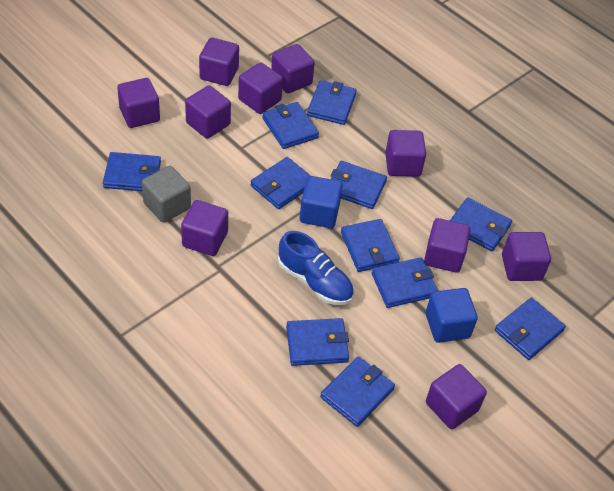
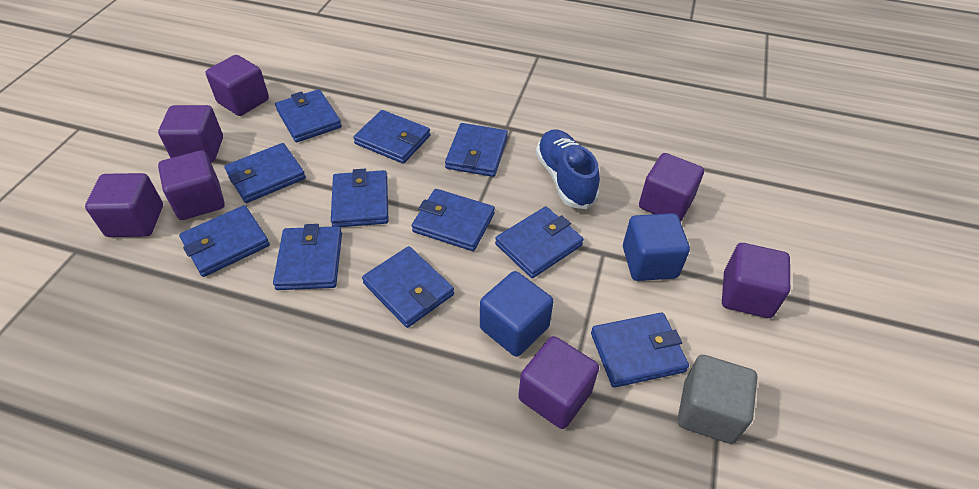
purple cube: [117,78,160,128] [181,200,228,256] [185,86,231,139] [199,38,239,86] [238,62,283,114] [271,44,315,93] [385,130,426,177] [424,218,470,273] [426,364,487,429] [502,232,551,281] = 10 -> [85,173,163,237] [158,105,223,163] [158,150,225,220] [206,55,269,116] [518,336,599,429] [639,153,704,222] [722,243,790,318] = 7

